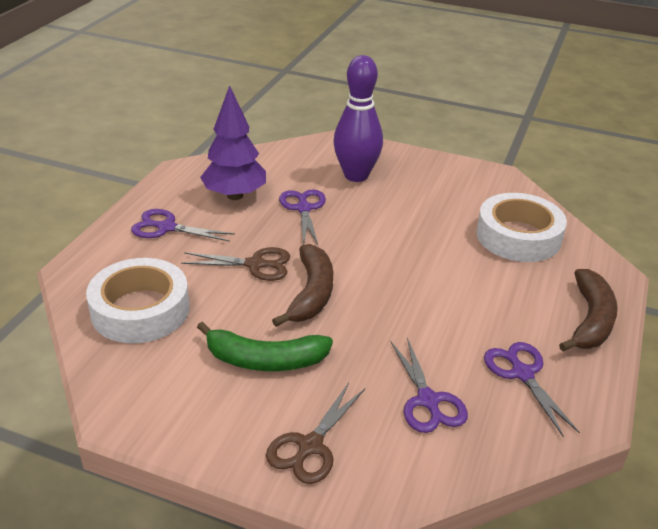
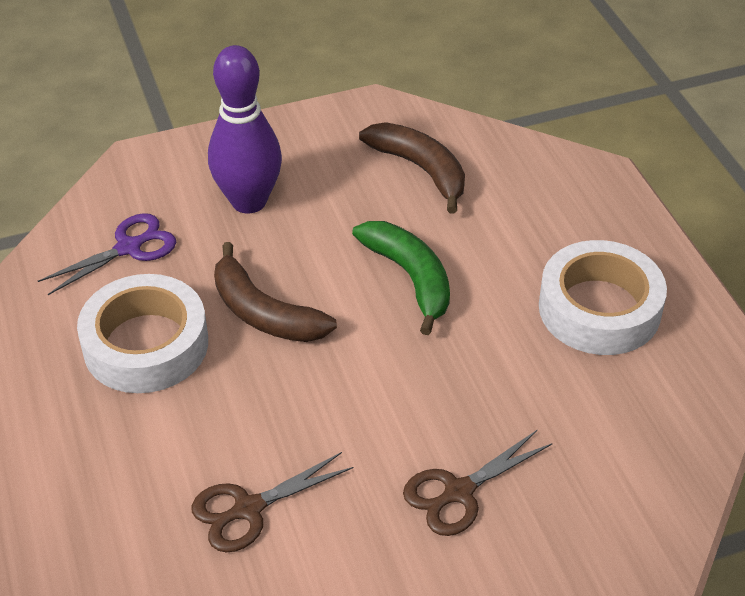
purple scissors: [131,209,235,242] [279,189,326,245] [391,338,468,433] [484,342,580,437] = 4 -> [38,213,176,295] = 1
purple tree: [200,85,266,200] = 1 -> none = 0

